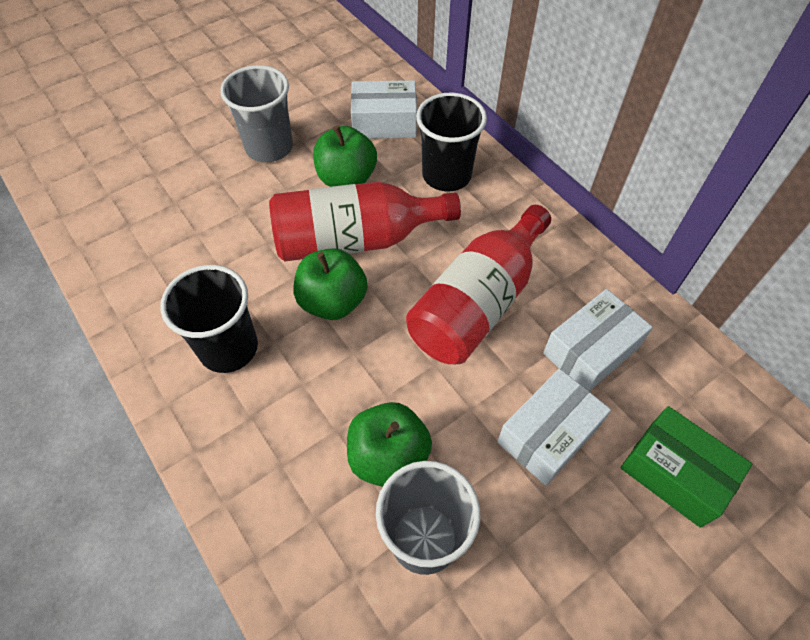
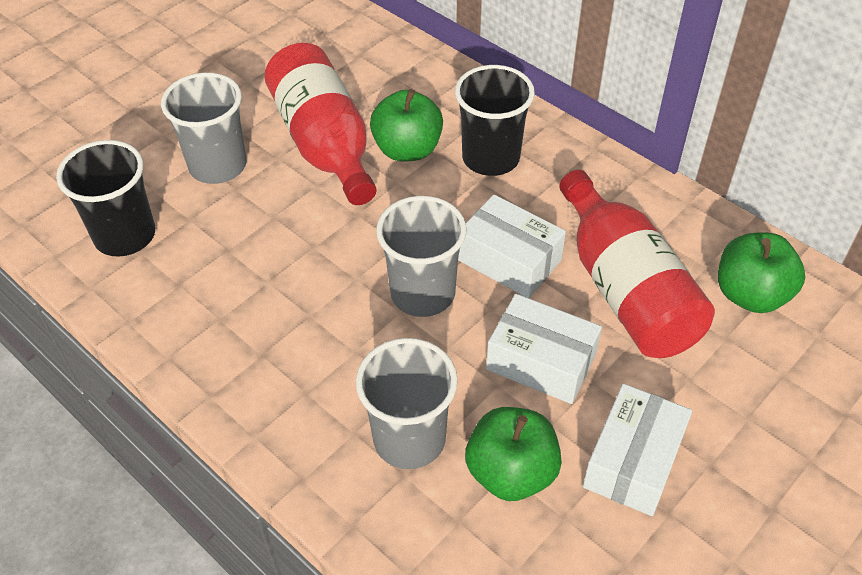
green box: [621,406,752,528] = 1 -> none = 0
grey cup: [220,65,293,162] [376,461,480,575] = 2 -> [161,73,247,184] [356,338,458,469] [376,196,467,317] = 3

